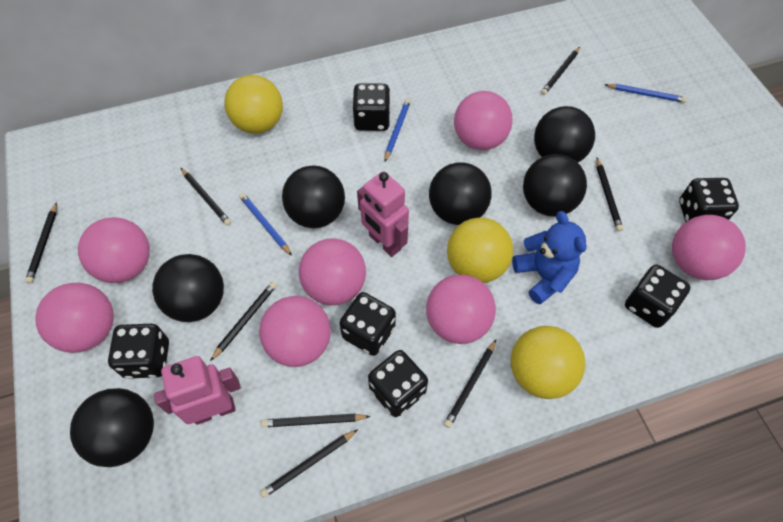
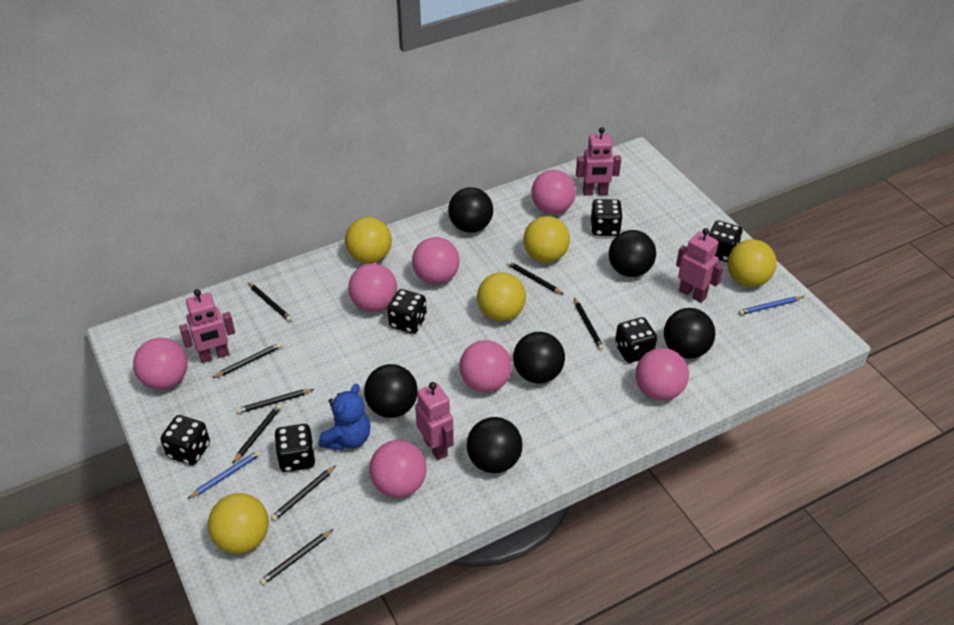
blue pencil: [239,193,292,256] [384,99,411,162] [604,84,687,103] = 3 -> [187,450,261,499] [738,296,803,315] = 2
pink robot: [154,356,241,425] [357,171,409,257] = 2 -> [179,289,235,363] [415,382,454,460] [576,127,621,196] [676,228,724,303] = 4
yellow ball: [224,75,283,134] [447,218,513,283] [511,326,585,399] = 3 -> [208,493,269,554] [345,217,392,264] [477,272,526,321] [524,216,570,263] [728,239,777,287] = 5

